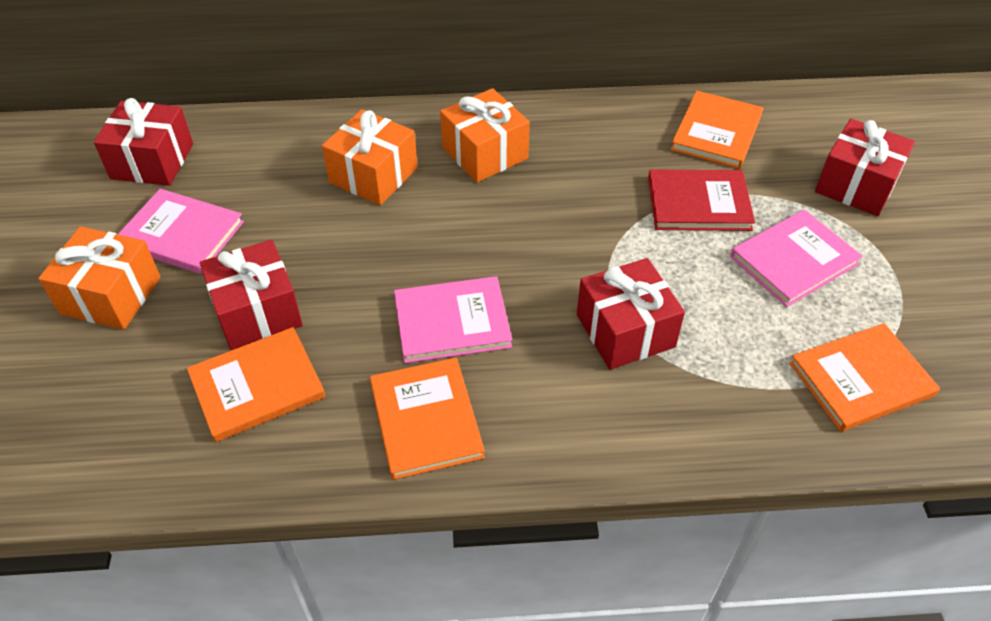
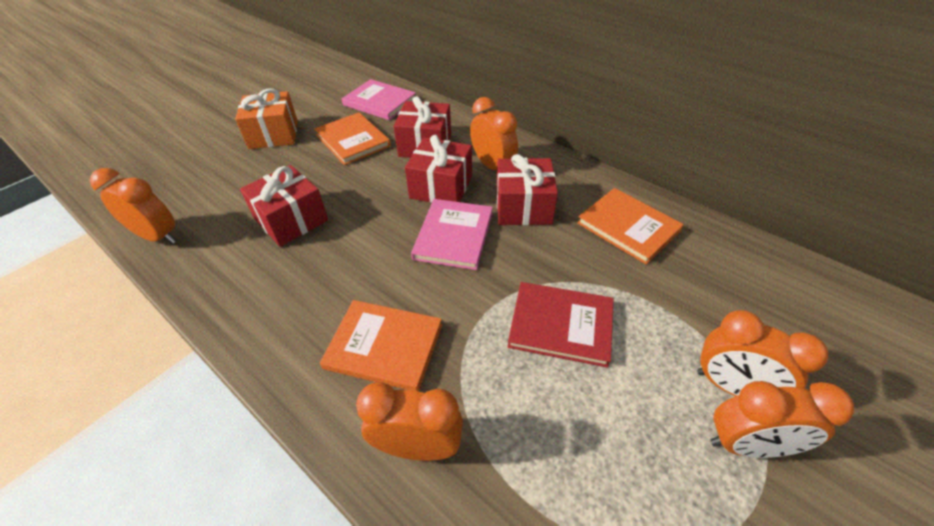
orange book: [187,327,326,442] [370,357,485,480] [671,91,763,169] [789,323,940,432] = 4 -> [314,112,391,165] [320,300,442,392] [577,188,684,264] = 3
orange clock: none = 0 -> [90,168,176,244] [356,382,463,461] [470,97,518,170] [697,310,828,396] [710,381,854,458] = 5
orange gift: [38,226,161,330] [322,109,418,205] [440,88,530,182] = 3 -> [235,88,298,149] = 1
pink book: [118,189,244,274] [394,276,512,363] [730,210,863,307] = 3 -> [342,79,416,120] [411,199,493,270] = 2

